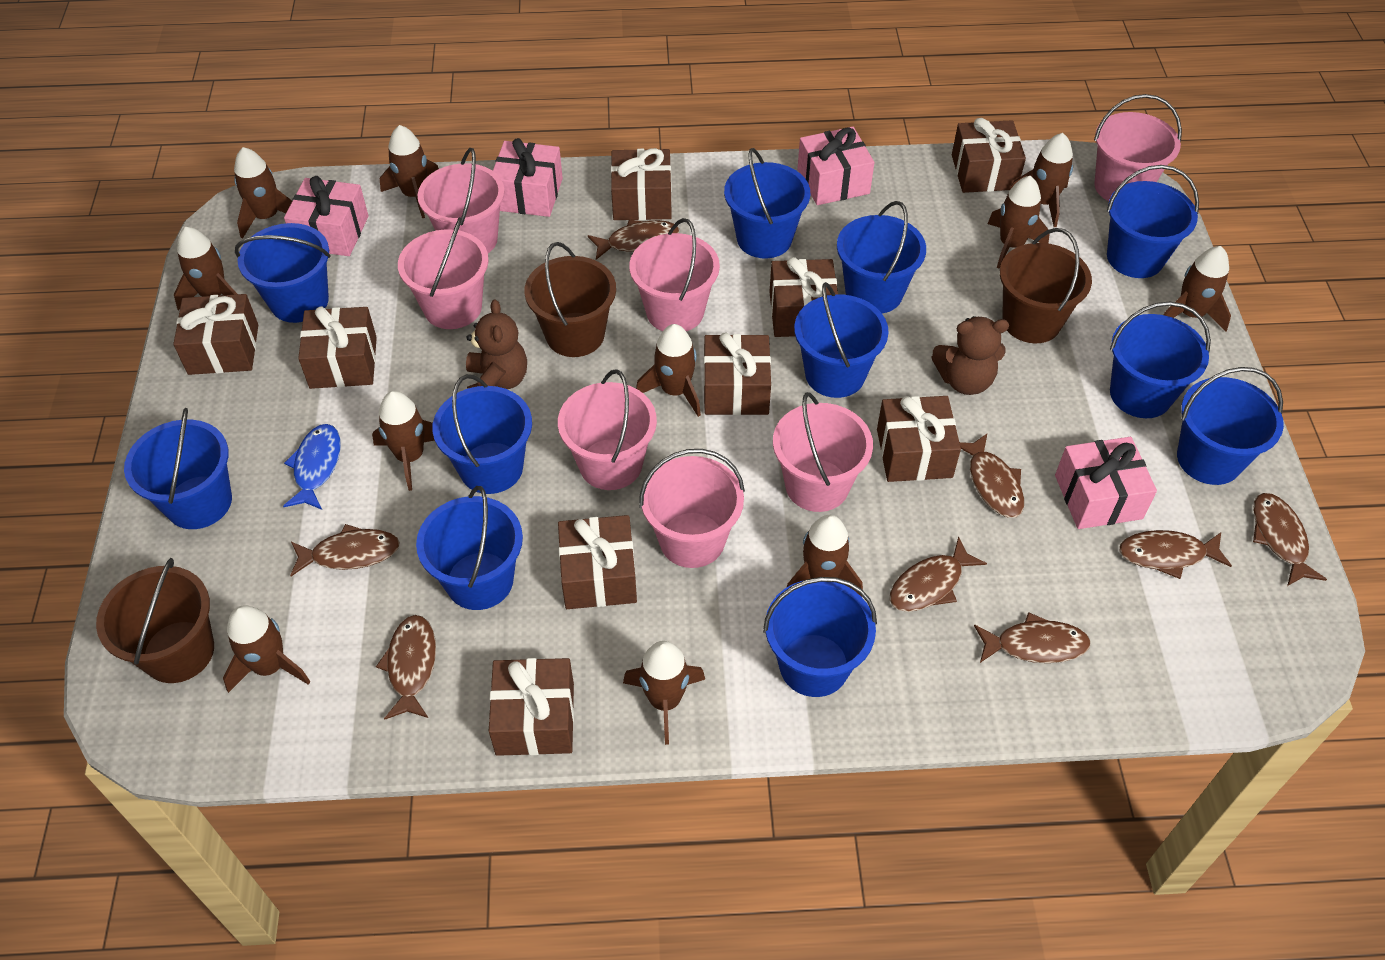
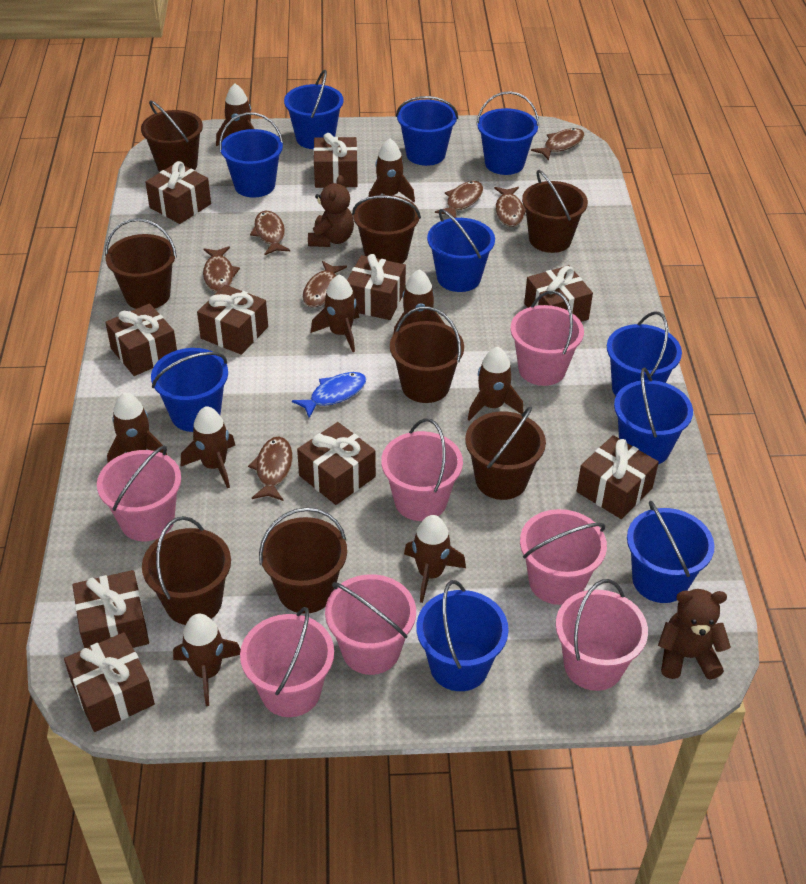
blue bucket: [124,408,232,529] [235,223,331,323] [416,486,523,610] [432,374,532,494] [724,148,810,258] [763,577,877,697] [794,282,889,398] [837,201,926,314] [1107,165,1199,278] [1110,302,1211,418] [1177,367,1284,485] = 11 -> [151,348,228,432] [219,112,284,198] [284,69,344,149] [396,96,458,166] [416,580,509,691] [427,209,495,292] [476,91,539,175] [607,311,682,396] [614,367,693,464] [627,501,715,603] = 10
brown bucket: [96,558,214,683] [524,242,616,357] [1000,228,1092,343] = 3 -> [105,218,177,309] [141,100,203,172] [142,516,231,625] [259,507,347,614] [352,195,421,264] [390,307,464,403] [465,406,546,500] [522,170,588,253] = 8
brown fish: [290,524,400,576] [376,615,436,720] [588,220,679,260] [890,536,987,612] [959,434,1024,518] [974,612,1091,663] [1119,530,1232,579] [1253,493,1327,586] = 8 -> [203,246,240,292] [248,437,293,501] [250,211,290,255] [303,261,347,307] [435,181,483,218] [494,187,526,227] [531,128,584,160] = 7
brown gift: [173,294,258,375] [298,306,377,389] [489,658,574,756] [558,515,637,609] [611,148,672,220] [704,332,771,415] [769,257,838,337] [877,396,961,482] [952,118,1026,193] = 9 -> [64,632,155,732] [72,570,149,648] [105,303,177,376] [145,161,211,224] [197,285,268,355] [297,422,376,505] [313,133,358,188] [347,254,406,320] [524,265,593,322] [577,435,659,519] = 10
brown rocket: [174,227,237,311] [223,605,311,693] [234,147,292,239] [372,391,435,491] [380,125,439,218] [623,641,705,745] [636,324,701,417] [787,515,863,597] [988,176,1050,269] [1009,133,1073,227] [1164,246,1231,332] = 11 -> [107,392,167,463] [173,614,241,706] [181,406,235,488] [216,84,254,146] [311,275,359,352] [369,138,415,202] [393,269,445,334] [404,515,466,603] [468,347,524,421] = 9
pink gift: [284,176,368,256] [493,138,563,217] [797,127,874,205] [1055,437,1157,529] = 4 -> none = 0

